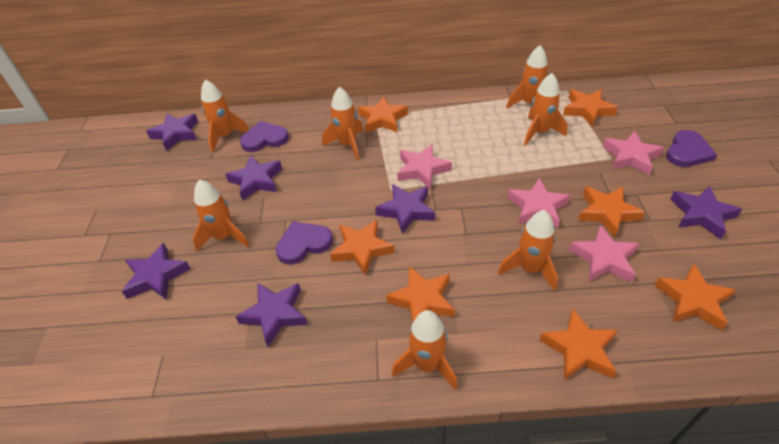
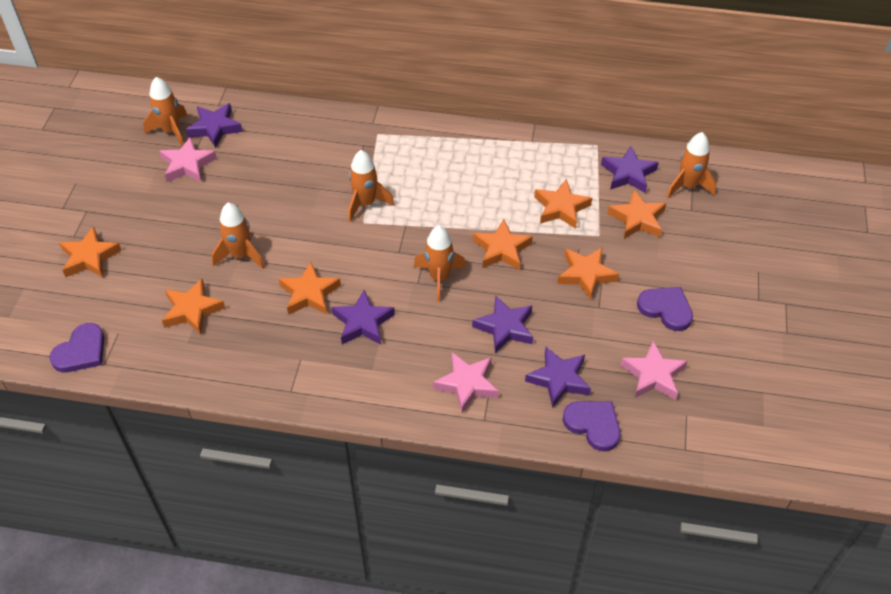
orange rocket: [192,180,249,252] [201,79,249,152] [322,87,364,160] [392,310,458,390] [498,210,558,291] [506,45,548,108] [524,73,567,146] = 7 -> [143,77,187,146] [212,203,265,269] [348,150,394,222] [414,226,466,302] [666,132,717,198] = 5
pink star: [397,144,452,189] [508,178,571,229] [569,225,639,282] [602,131,664,175] = 4 -> [160,137,217,182] [433,352,499,413] [620,340,688,400] = 3
purple star: [122,243,191,299] [146,114,198,151] [225,155,282,201] [236,283,307,347] [375,184,435,234] [670,186,742,239] = 6 -> [186,103,243,148] [332,290,395,345] [472,295,533,353] [525,347,591,408] [601,146,659,193] = 5

